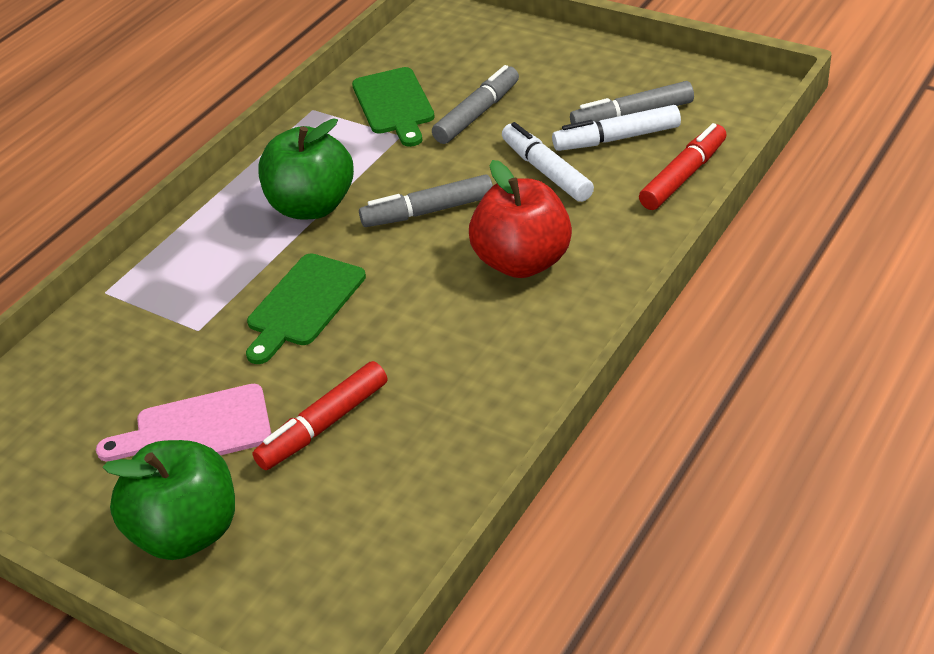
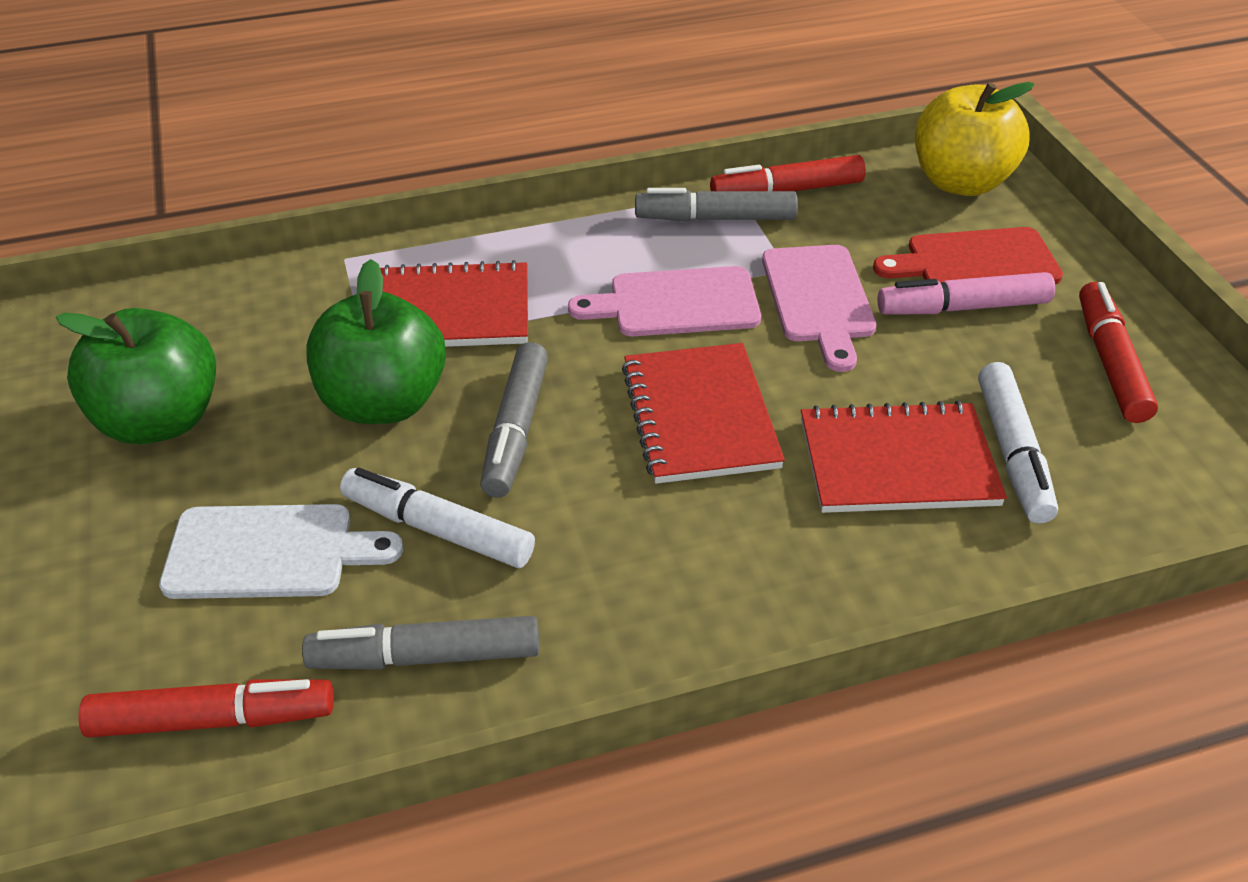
green cutting board: [246,253,366,364] [352,67,435,147] = 2 -> none = 0
pink cutting board: [96,384,271,461] = 1 -> [568,266,761,336] [762,245,877,372] = 2
pink marker: none = 0 -> [877,272,1055,314] = 1
red apple: [469,160,572,278] = 1 -> none = 0
red cutting board: none = 0 -> [873,227,1063,284] = 1
red marker: [252,361,387,470] [639,123,727,210] = 2 -> [78,679,334,738] [710,155,866,191] [1079,282,1158,423] = 3
red notebook: none = 0 -> [380,260,528,347] [622,343,785,484] [801,400,1007,513] = 3
white cutting board: none = 0 -> [159,504,403,599] = 1
yellow apple: none = 0 -> [915,82,1035,196] = 1

